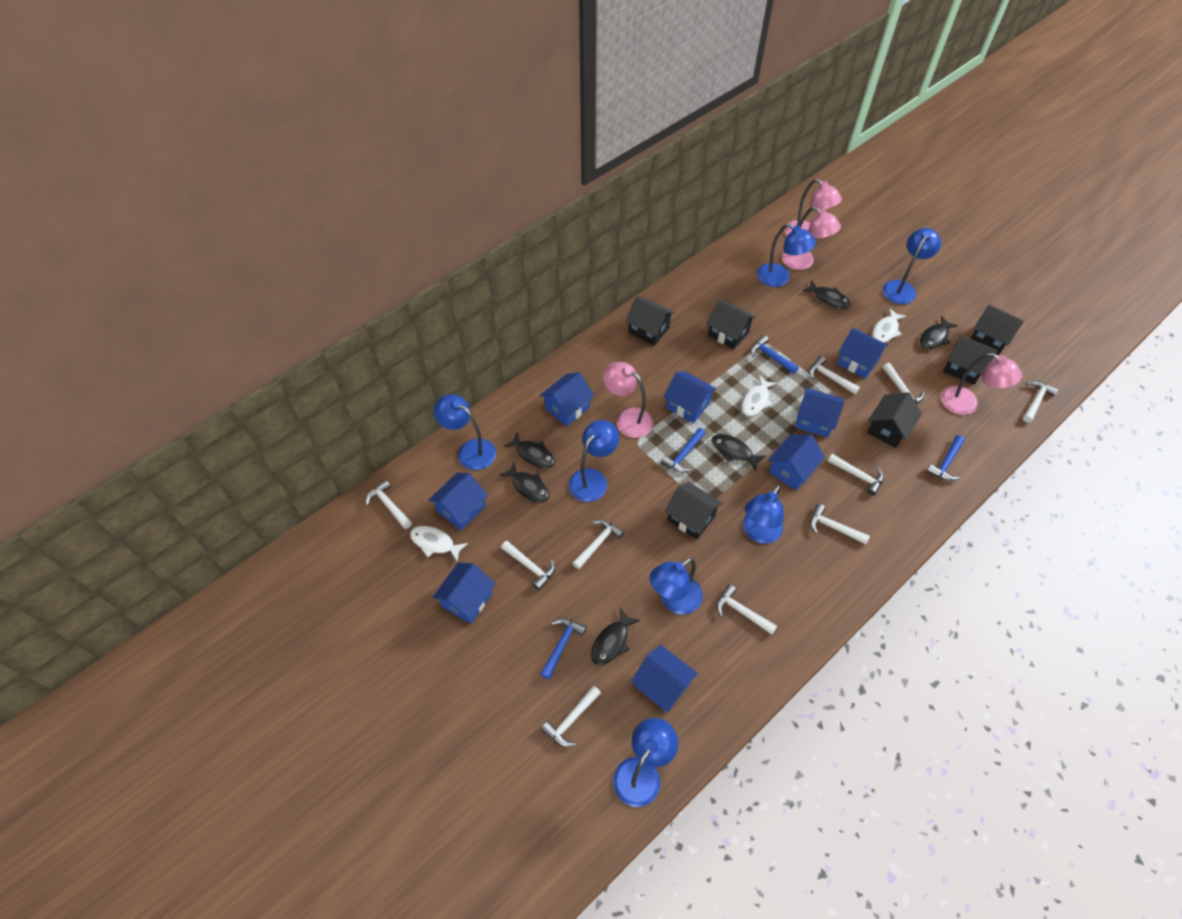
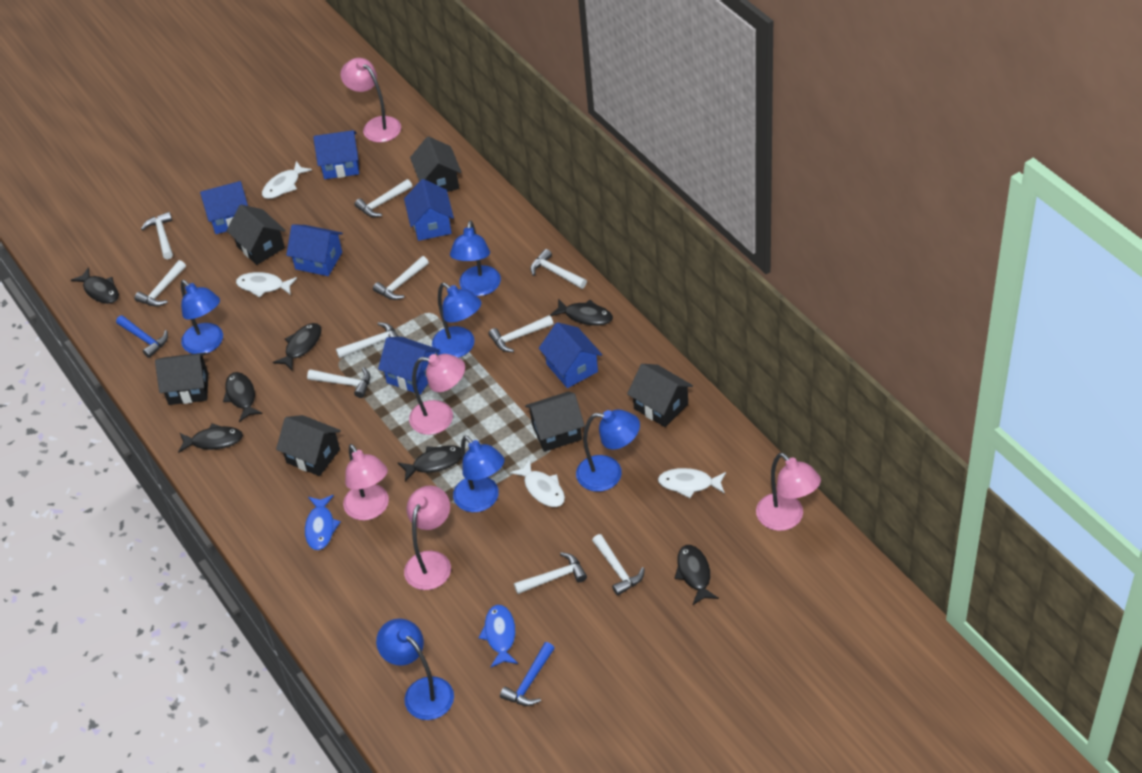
black fish: [499,463,549,503] [504,433,555,469] [591,608,640,665] [712,434,766,471] [802,280,851,309] [920,316,958,349] = 6 -> [71,267,119,304] [178,423,243,453] [223,372,263,422] [273,323,322,370] [398,445,462,482] [550,298,613,326] [675,545,719,605] = 7
blue fish: none = 0 -> [305,495,341,550] [479,605,518,667] = 2
blue hammer: [540,618,587,679] [661,428,706,473] [751,335,799,374] [926,435,965,481] = 4 -> [116,315,168,358] [500,642,555,706] = 2
blue house: [429,473,488,530] [432,562,495,624] [540,373,594,426] [631,645,698,712] [664,371,716,423] [768,434,825,490] [795,388,844,437] [837,328,889,379] = 8 -> [200,181,248,234] [286,224,343,276] [313,130,359,179] [378,337,440,395] [404,179,454,241] [539,322,602,388] = 6
blue lamp: [434,394,496,470] [569,420,619,502] [613,718,678,807] [650,558,703,614] [743,485,784,544] [757,224,816,287] [883,228,941,304] = 7 -> [181,280,223,354] [376,619,454,720] [432,283,481,358] [450,221,501,296] [453,436,504,512] [576,410,640,492] = 6
pink lamp: [603,362,653,438] [782,207,841,270] [785,179,842,235] [941,353,1022,415] = 4 -> [341,58,401,142] [343,444,389,520] [404,486,451,590] [409,354,465,435] [756,453,821,531] = 5
white fish: [410,526,468,562] [742,375,777,416] [872,308,907,343] = 3 -> [236,272,297,298] [262,161,312,199] [510,459,565,507] [658,468,726,498] = 4

